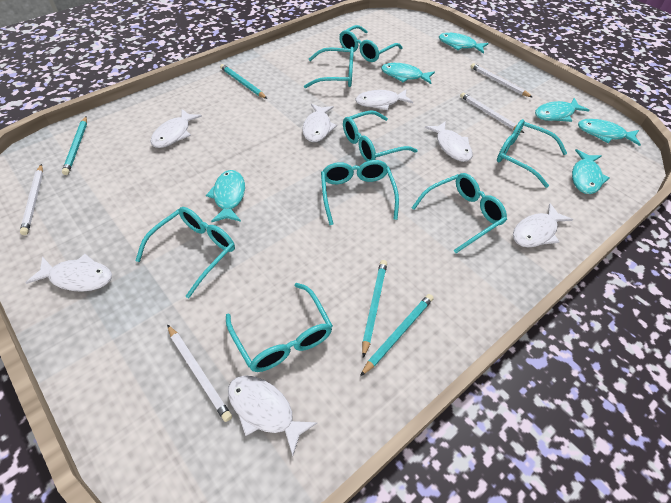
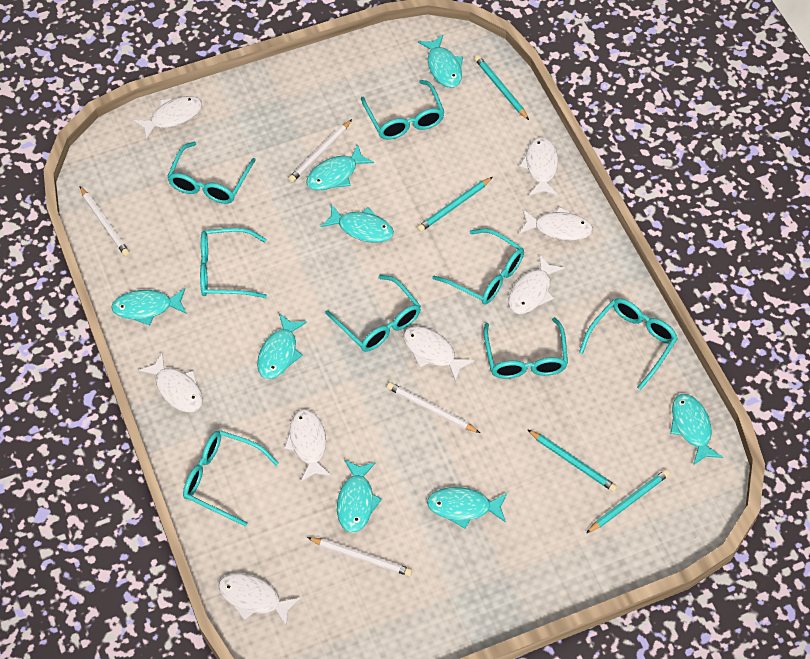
turquoise fish: [206,170,245,222] [381,63,435,84] [439,33,489,54] [535,98,589,122] [572,149,609,194] [578,119,641,146] = 6 -> [111,288,187,325] [257,314,307,379] [306,144,374,191] [321,204,394,243] [337,460,382,533] [418,35,463,88] [427,487,507,529] [670,394,723,465] = 8
white fish: [25,254,112,292] [150,109,202,148] [228,375,318,456] [302,104,337,142] [355,89,413,110] [425,121,473,162] [513,203,573,247] = 7 -> [133,96,202,140] [139,352,203,412] [218,573,301,627] [284,409,332,481] [403,326,474,382] [508,255,565,314] [519,137,558,196] [519,207,593,241] = 8

